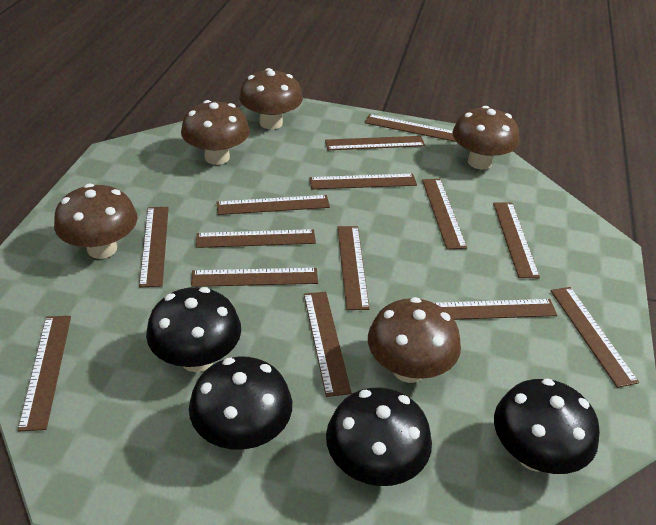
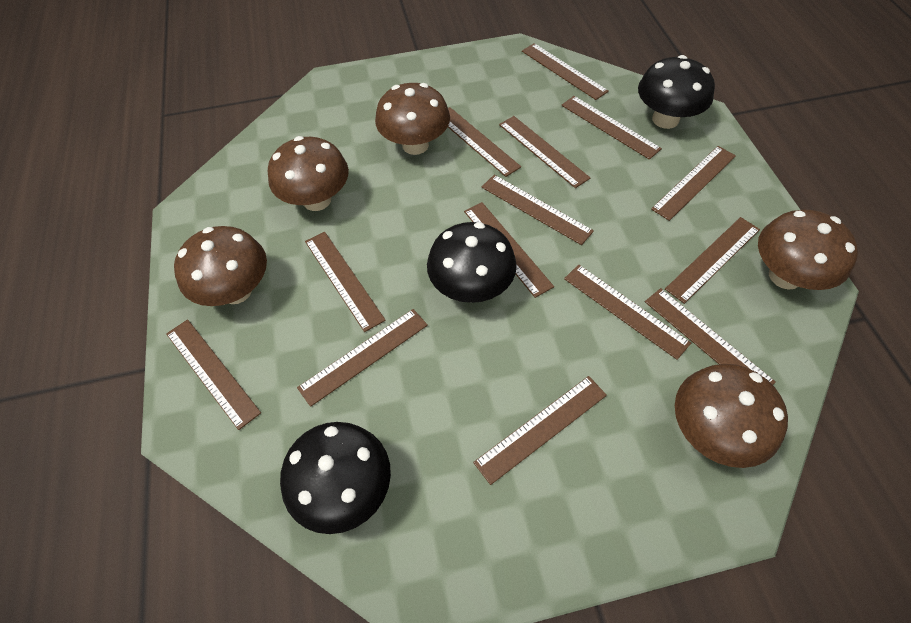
black mushroom: [146,287,241,372] [189,357,292,450] [326,388,432,486] [494,378,600,474] = 4 -> [280,422,391,534] [427,222,517,303] [638,55,715,129] = 3

